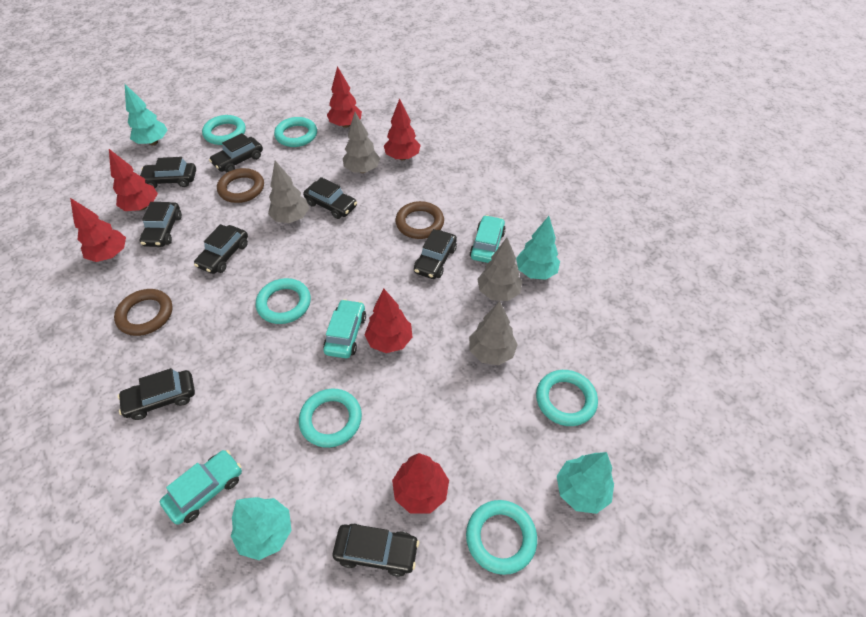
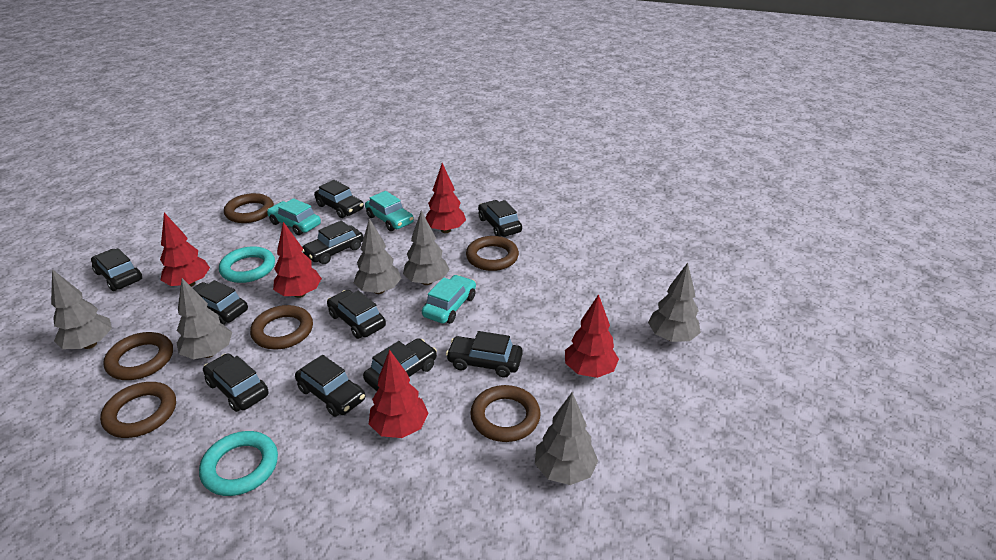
black car: [118,368,195,420] [140,157,196,188] [140,202,182,247] [194,224,248,274] [209,133,263,172] [303,177,357,219] [333,524,419,577] [414,229,457,279] = 8 -> [91,248,142,291] [193,280,248,325] [203,353,268,412] [295,355,365,417] [302,221,364,264] [314,180,364,218] [327,290,386,339] [363,338,437,391] [446,331,523,377] [478,200,522,237] = 10
brown ring: [114,289,173,336] [217,168,264,203] [395,201,444,239] = 3 -> [100,382,176,438] [103,332,173,380] [224,193,274,223] [250,305,313,349] [466,236,519,271] [470,385,540,442] = 6
grey tree: [268,161,309,223] [343,112,380,173] [469,301,518,365] [477,238,523,301] = 4 -> [51,269,112,349] [177,278,232,359] [354,218,401,294] [403,210,450,285] [535,392,598,485] [648,263,701,342] = 6
red tree: [70,198,126,262] [109,149,158,211] [327,66,362,128] [364,289,412,353] [384,98,421,160] [392,453,449,513] = 6 -> [160,213,210,287] [273,222,322,298] [369,349,429,438] [426,163,466,233] [565,294,619,378] = 5
turquoise ring: [202,115,246,145] [256,278,311,324] [274,117,317,147] [299,389,362,448] [466,500,537,575] [536,370,598,426] = 6 -> [199,431,278,496] [219,246,275,283] = 2
turquoise tree: [125,84,167,145] [231,497,292,560] [516,216,560,280] [557,452,614,514] = 4 -> none = 0

